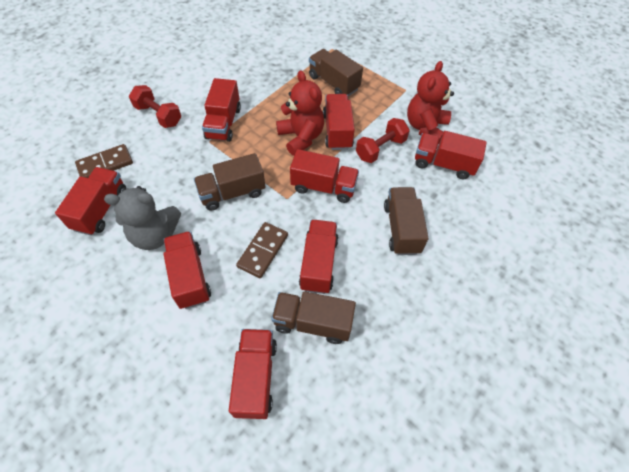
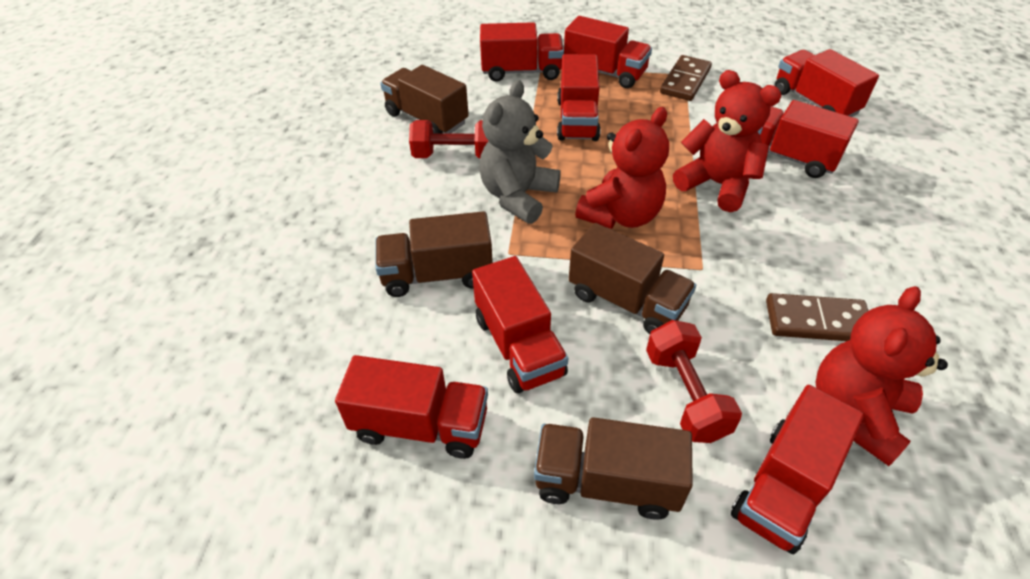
red teddy bear: [276,70,324,156] [407,61,454,144] = 2 -> [575,107,669,229] [673,70,782,212] [815,286,948,466] = 3

